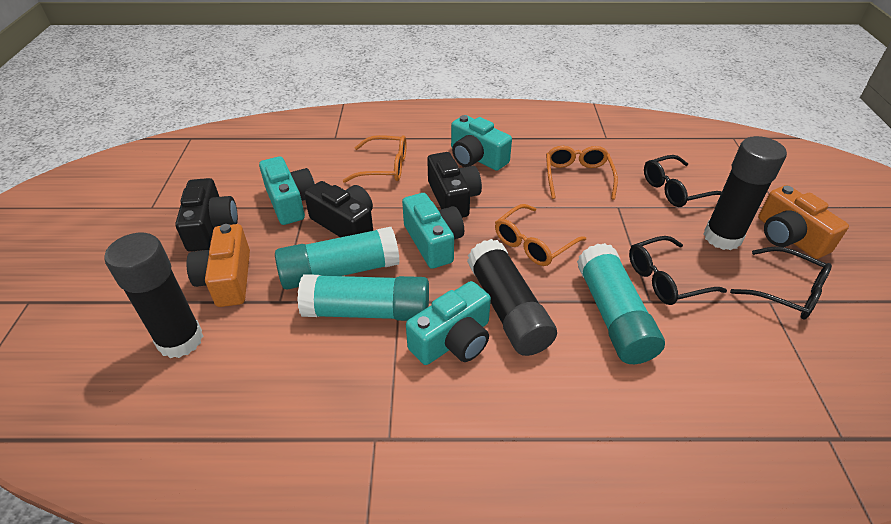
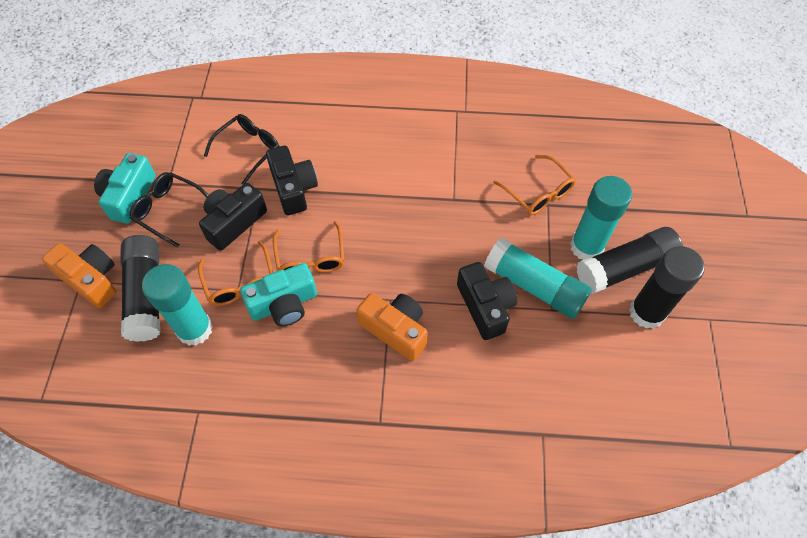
black glasses: [629,236,727,305] [644,155,722,207] [730,246,832,320] = 3 -> [129,172,209,248] [204,114,279,185] = 2
turquoise camera: [259,156,315,225] [402,193,464,269] [406,281,491,365] [451,115,512,171] = 4 -> [94,153,156,224] [240,263,317,326] = 2

